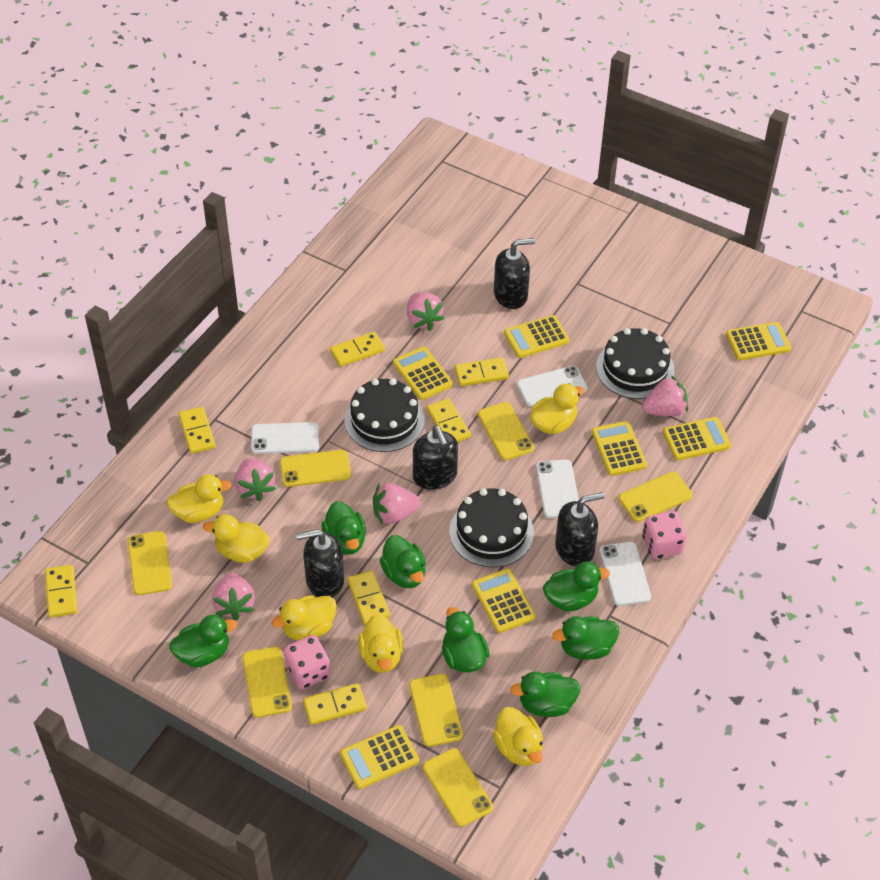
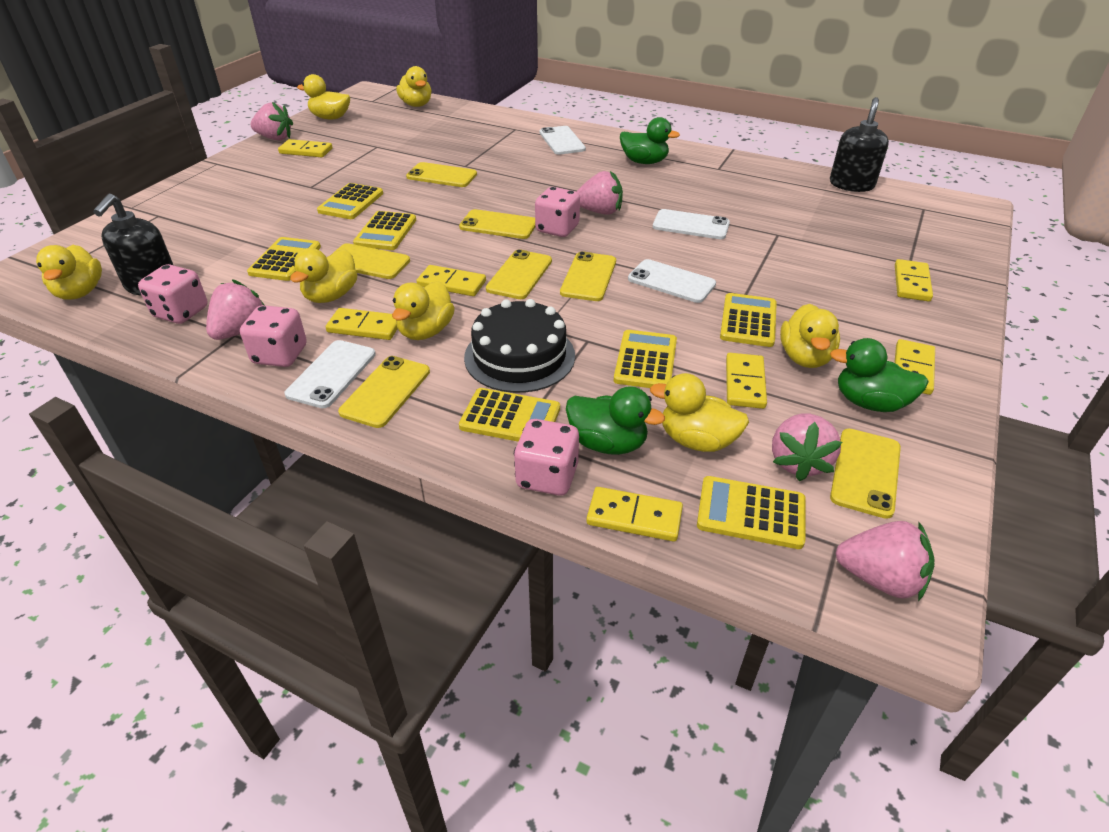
black cake: [344,378,425,452] [450,488,534,567] [596,328,675,399] = 3 -> [464,299,575,393] = 1
black soap dispenser: [296,529,344,597] [413,426,458,490] [494,238,535,309] [555,492,604,566] = 4 -> [93,193,173,296] [830,97,889,192] = 2
green duck: [169,615,237,667] [321,501,366,555] [379,535,426,588] [442,607,490,673] [510,672,581,717] [543,561,610,611] [552,616,619,660] = 7 -> [566,386,665,455] [620,117,680,164] [830,338,928,412] = 3
pink dice: [284,635,330,689] [642,511,687,559] = 2 -> [138,264,208,324] [240,305,307,367] [514,419,579,496] [535,187,580,237] = 4
yellow duck: [167,474,232,523] [203,514,270,563] [272,595,337,640] [358,614,403,673] [493,707,543,766] [530,383,585,434] = 6 -> [36,245,102,300] [290,248,357,303] [297,74,350,120] [392,281,455,340] [396,66,432,107] [650,373,749,452] [780,304,840,368] = 7

